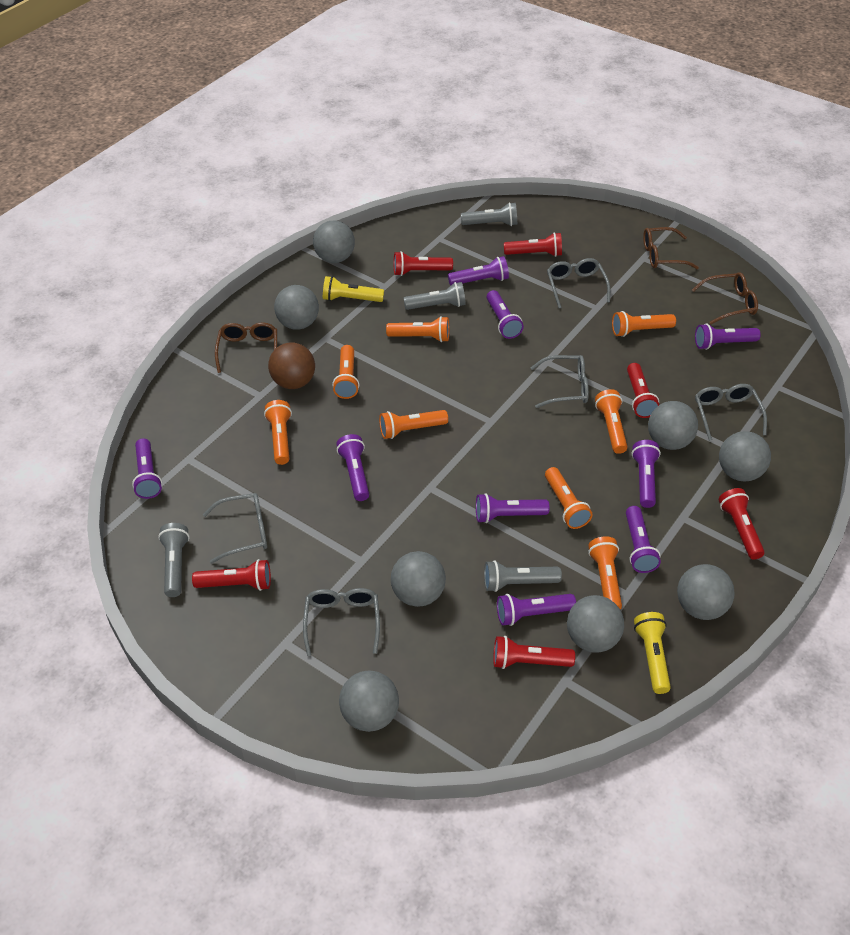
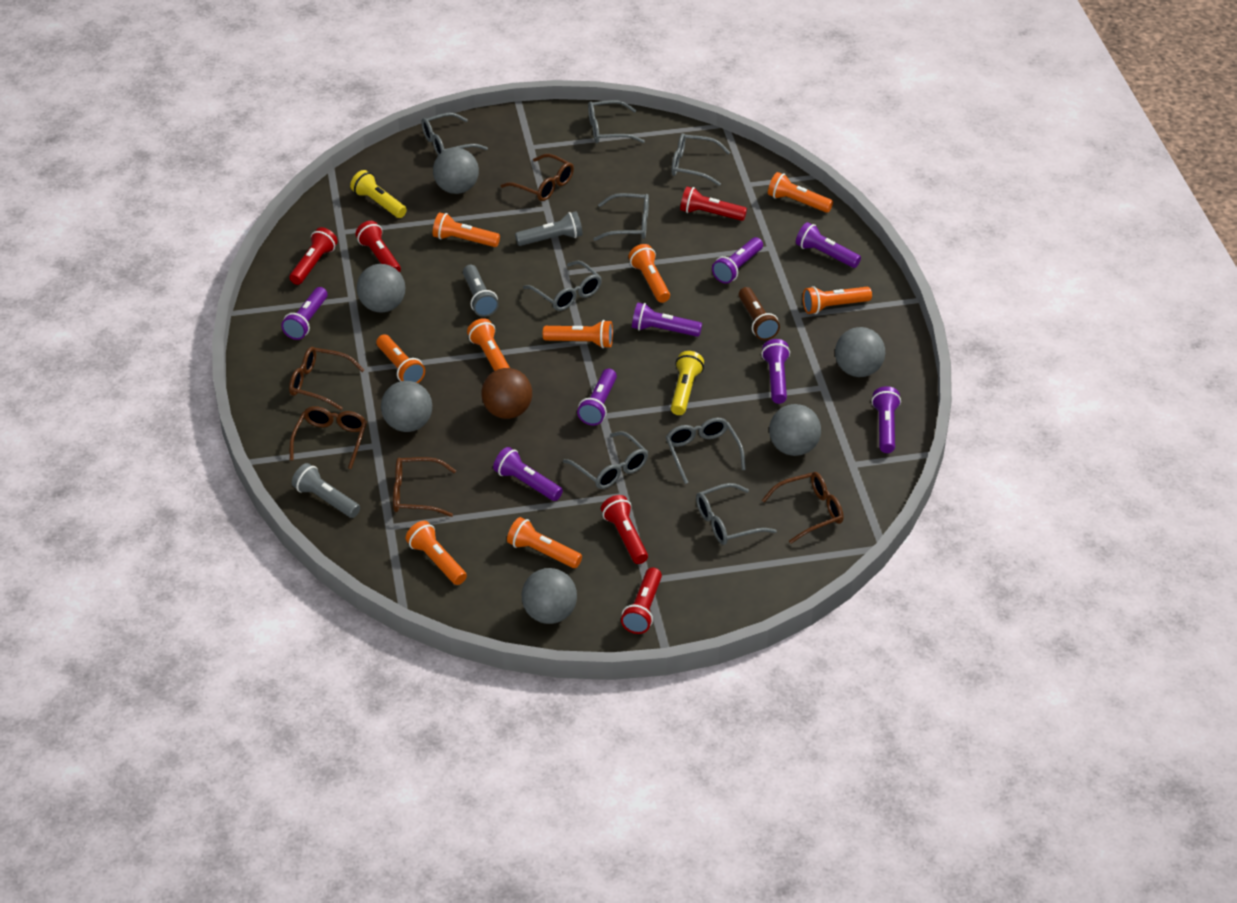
brown flashlight: none = 0 -> [739,287,780,340] = 1
brown glasses: [215,322,277,373] [643,227,699,269] [692,272,758,324] = 3 -> [289,347,364,410] [290,406,367,469] [393,457,456,517] [501,154,574,201] [762,472,844,544] = 5
grey ball: [274,285,319,330] [313,221,355,263] [339,670,399,732] [391,551,446,607] [567,595,624,653] [648,401,698,450] [677,564,735,620] [719,431,771,481] = 8 -> [357,264,405,313] [381,381,432,432] [433,148,479,194] [522,568,577,624] [769,404,821,456] [835,327,885,377] = 6
grey flashlight: [158,523,190,597] [404,282,466,310] [461,202,517,226] [484,560,562,592] = 4 -> [292,463,360,518] [463,265,499,317] [515,211,583,246] = 3
grey glasses: [203,493,267,564] [303,588,380,656] [530,355,589,408] [547,258,610,308] [695,384,767,441] = 5 -> [421,113,488,155] [523,261,602,311] [563,431,648,489] [588,100,645,143] [594,193,649,241] [666,418,746,484] [672,133,730,186] [696,483,777,545] = 8
orange flashlight: [264,400,292,465] [332,345,359,399] [379,410,448,439] [386,316,449,342] [545,467,592,529] [588,536,622,610] [595,389,627,454] [612,311,676,337] = 8 -> [376,334,425,383] [406,521,467,585] [433,212,500,247] [467,318,510,371] [507,517,582,568] [543,320,613,348] [629,244,670,303] [768,172,833,213] [803,286,872,314] = 9
purple flashlight: [132,438,162,499] [336,434,369,501] [448,256,509,285] [476,493,549,523] [487,290,524,339] [497,594,576,626] [626,506,661,573] [632,440,661,508] [695,323,761,350] = 9 -> [281,287,328,340] [493,447,563,501] [577,369,617,426] [632,303,702,337] [712,237,763,284] [761,339,790,404] [796,222,861,268] [872,386,901,453] = 8
red flashlight: [192,559,271,591] [394,251,453,276] [493,636,575,669] [504,232,562,257] [627,363,659,418] [719,488,765,559] = 6 -> [289,227,338,285] [355,221,401,272] [601,495,648,564] [621,568,662,634] [680,187,747,221] = 5

